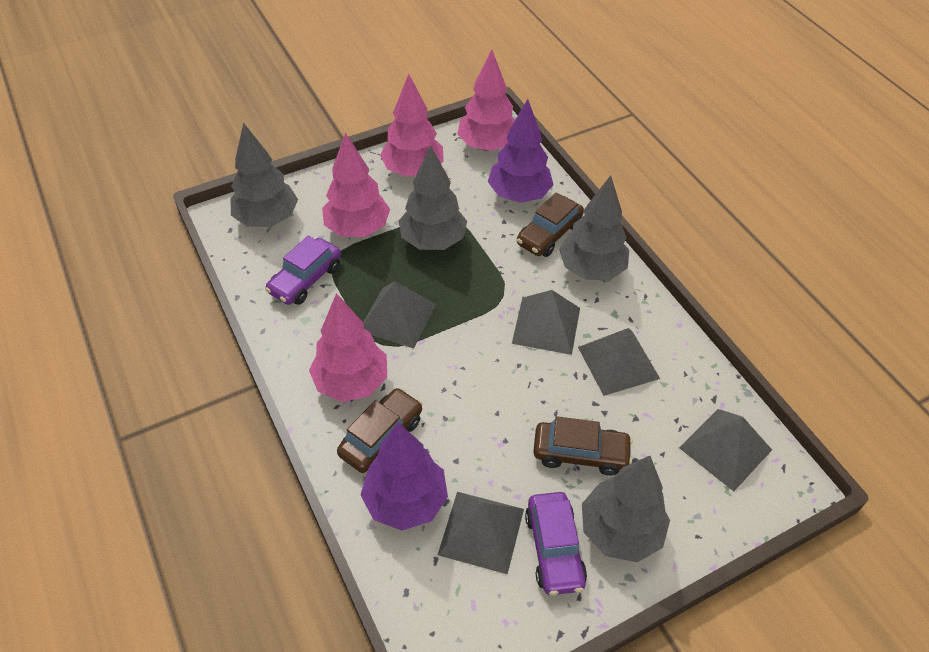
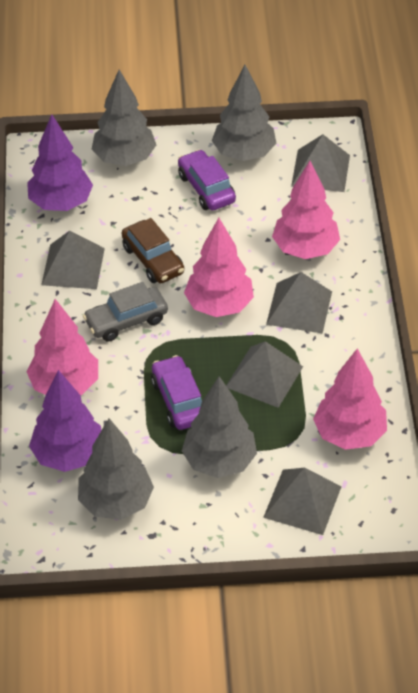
brown car: [337,388,423,473] [517,192,584,257] [533,416,633,476] = 3 -> [122,218,184,283] = 1
grey car: none = 0 -> [83,282,168,342] = 1

